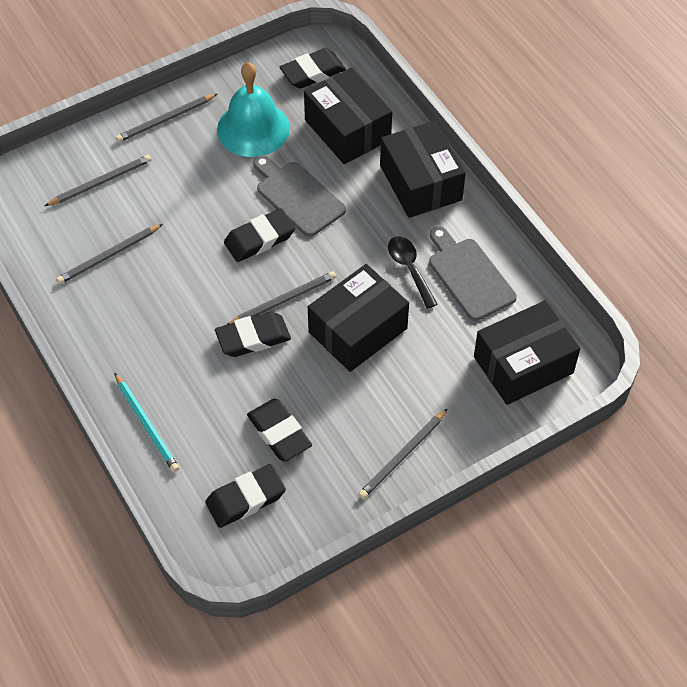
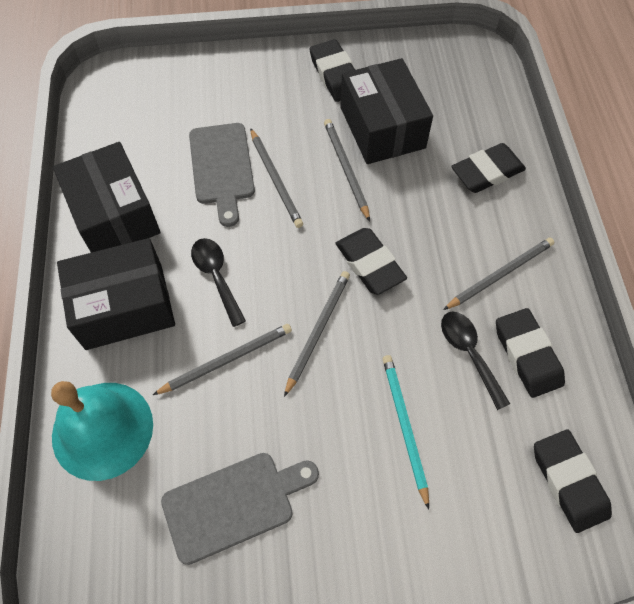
black box: [304,67,392,164] [308,264,409,372] [380,121,466,218] [474,301,580,405] = 4 -> [53,142,161,253] [57,238,175,350] [340,58,433,164] = 3
black spoon: [388,236,438,309] = 1 -> [191,238,246,327] [441,311,510,410] = 2

